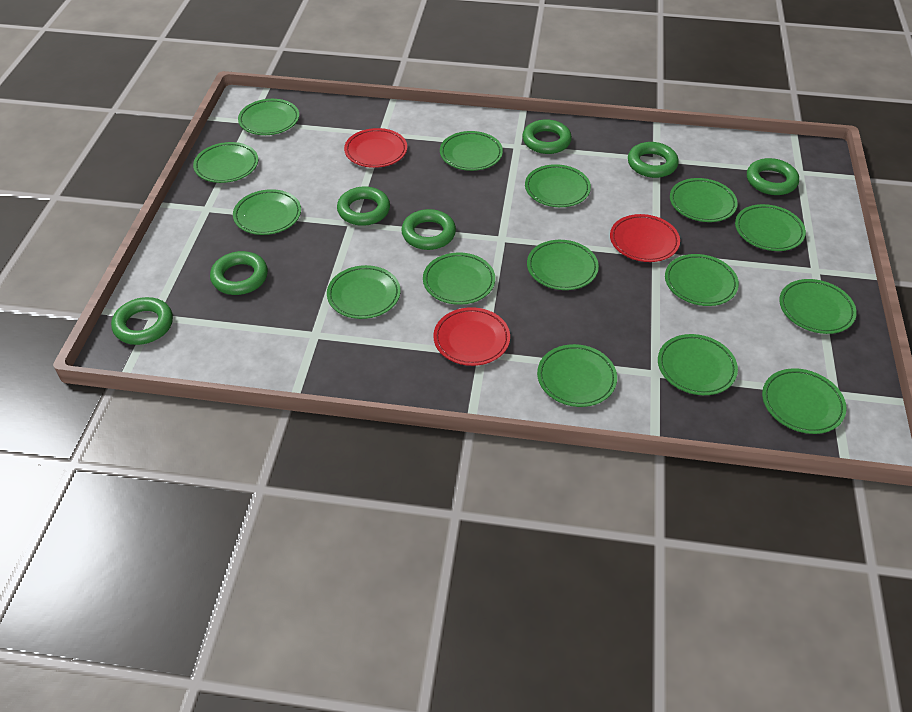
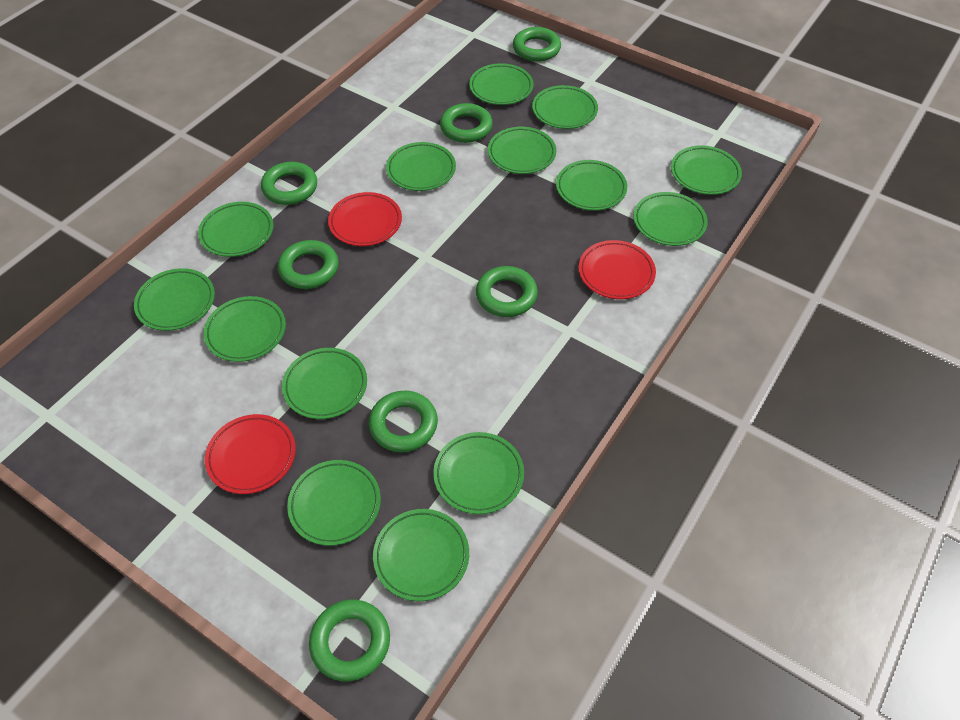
green plate: [193,142,258,183] [233,189,301,235] [238,99,299,135] [327,265,400,319] [423,252,495,305] [440,131,503,171] [525,164,591,207] [527,240,599,290] [537,344,617,407] [658,334,738,395] [665,254,739,306] [670,178,738,222] [735,204,806,251] [762,368,847,434] [779,279,857,334] = 15 -> [134,268,215,331] [198,202,274,257] [204,296,286,362] [282,348,367,419] [287,460,381,546] [373,509,469,601] [386,142,456,191] [433,432,524,514] [469,63,534,105] [488,127,556,174] [532,85,598,129] [556,160,627,211] [633,192,708,246] [671,145,742,195] = 14

